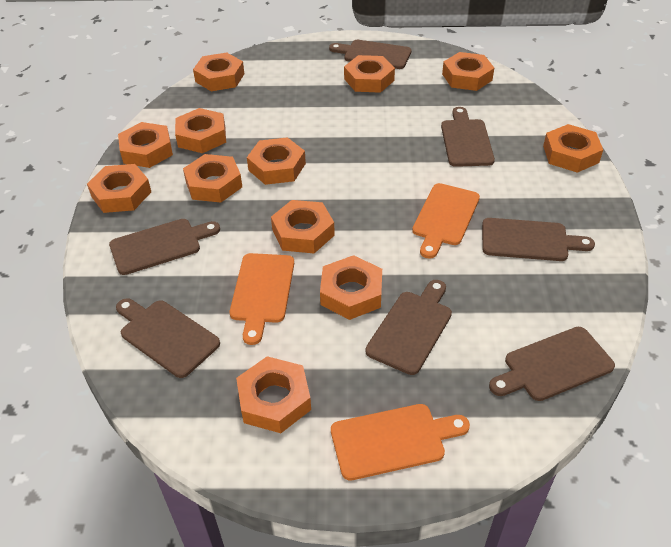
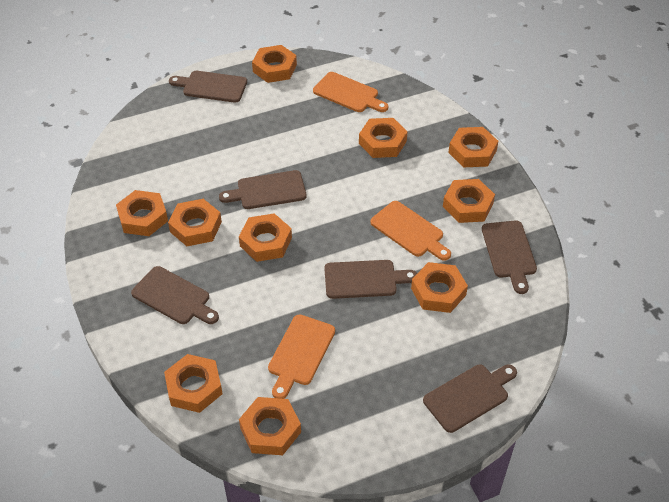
brown cutting board: [109,219,220,275] [116,298,220,378] [329,40,412,69] [365,280,452,375] [441,107,495,167] [482,218,595,261] [489,327,615,401] = 7 -> [131,266,219,324] [169,71,247,103] [219,170,307,209] [324,260,417,299] [423,365,517,433] [482,220,537,294] = 6
orange nut: [87,164,151,213] [118,122,173,168] [175,108,226,153] [183,154,242,203] [193,52,244,91] [236,356,311,433] [247,137,306,185] [271,200,335,253] [320,255,382,320] [344,55,395,93] [442,52,494,91] [543,124,603,173] = 12 -> [116,190,168,236] [164,354,223,413] [168,199,222,246] [239,213,292,262] [239,397,301,455] [252,45,297,83] [359,118,408,158] [411,262,468,313] [443,179,495,223] [448,127,498,168] = 10

